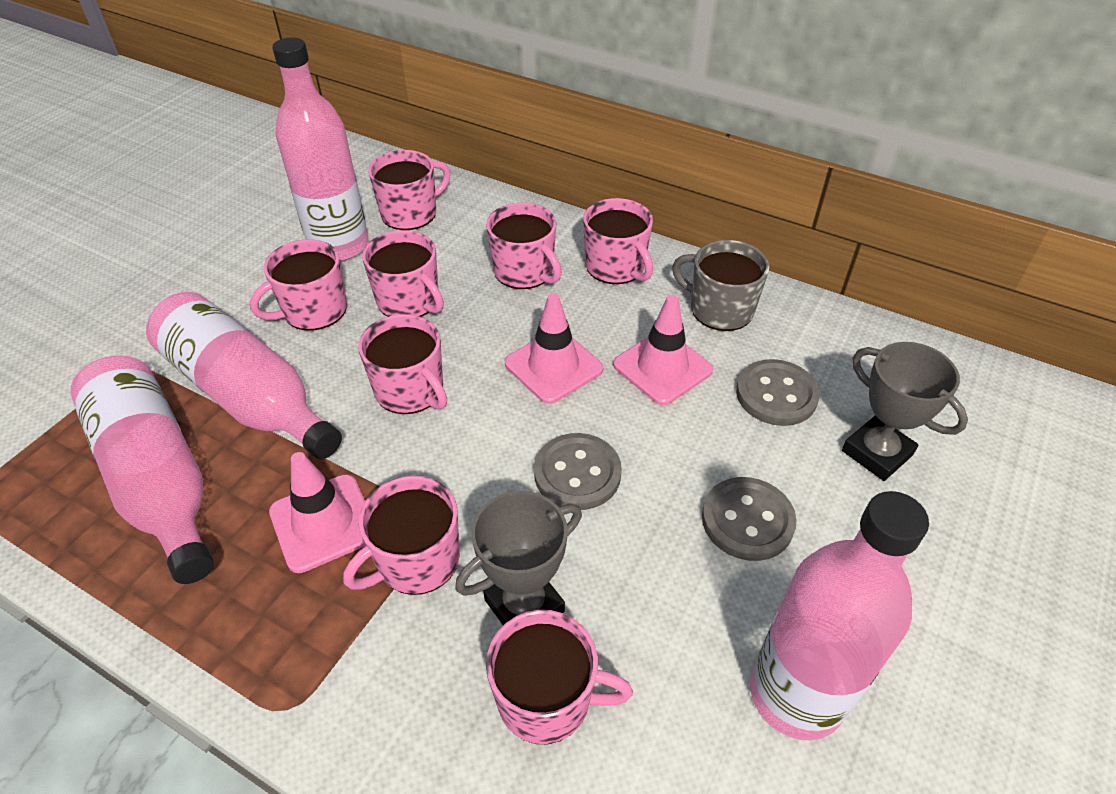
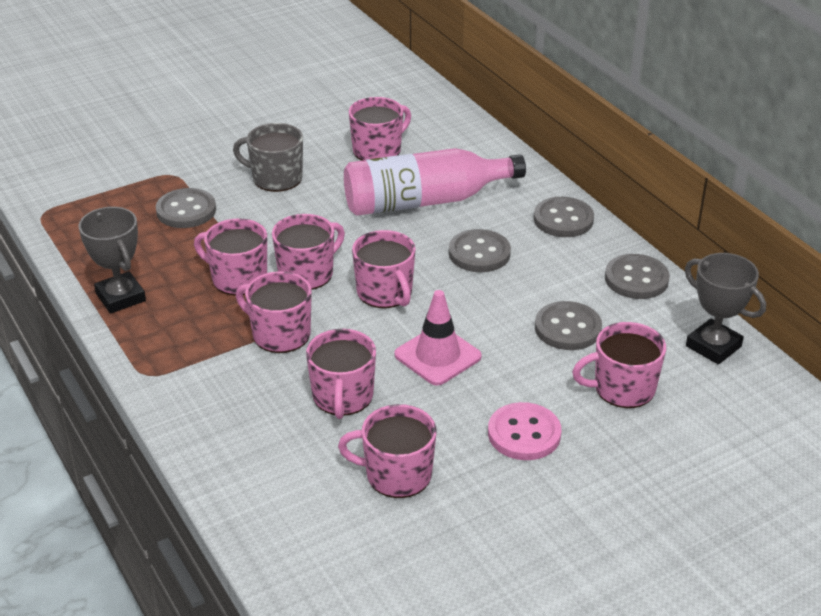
grey button: [534,433,622,510] [702,477,796,561] [736,359,820,426] = 3 -> [156,188,216,228] [449,229,511,272] [534,197,594,237] [535,301,602,350] [605,254,670,299] = 5
pink bottle: [70,355,214,584] [146,292,342,459] [272,37,369,261] [750,491,929,741] = 4 -> [344,148,526,216] = 1
pink button: none = 0 -> [488,402,561,460] = 1
pink traffic cone: [269,452,366,573] [505,294,603,404] [613,295,713,405] = 3 -> [394,290,482,386] = 1

